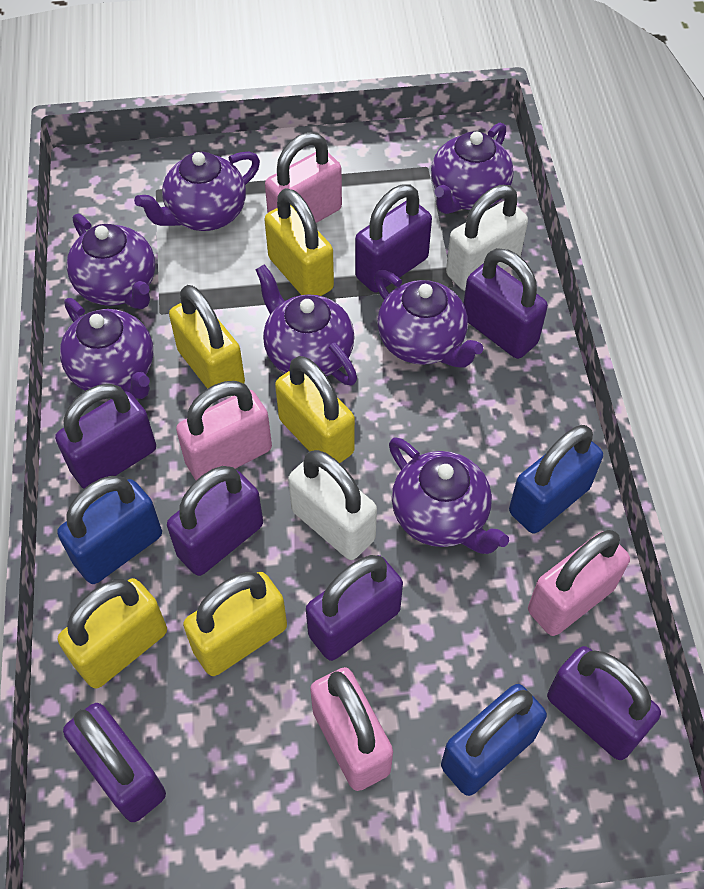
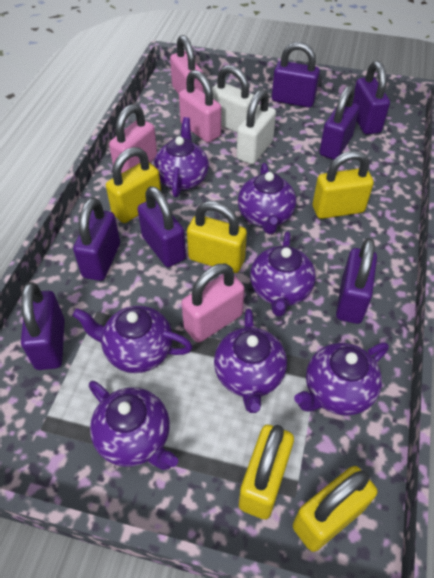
blue padlock: [57,476,162,584] [441,684,547,796] [509,425,603,534] = 3 -> none = 0

